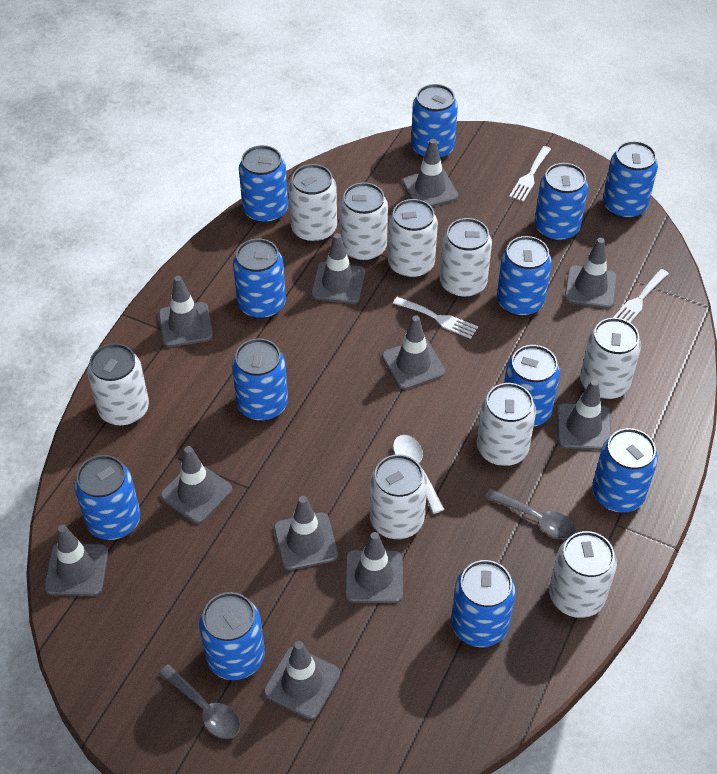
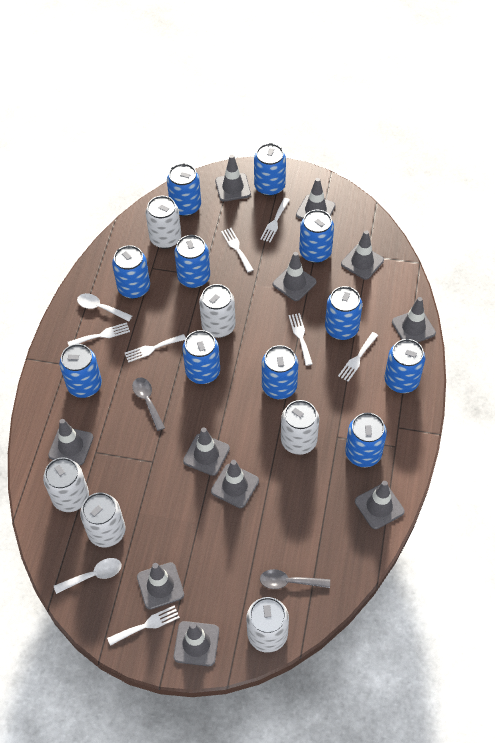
blue can: [74,455,140,540] [199,592,265,680] [232,338,288,421] [233,239,286,319] [239,145,288,224] [411,84,458,159] [451,560,516,647] [497,236,552,317] [504,345,560,427] [535,163,588,242] [592,428,658,513] [603,141,658,219] = 12 -> [60,344,102,398] [112,245,150,299] [167,163,201,216] [174,235,210,288] [182,330,220,384] [254,143,286,196] [262,345,298,399] [299,210,334,263] [325,286,362,340] [345,413,387,467] [385,339,425,393] = 11
white can: [87,343,149,426] [289,164,337,243] [340,182,388,262] [370,454,427,539] [388,199,438,279] [440,218,492,298] [477,383,536,466] [549,531,617,618] [580,318,641,400] = 9 -> [43,457,89,512] [80,492,125,548] [146,196,181,249] [199,284,236,338] [246,597,289,653] [281,400,319,455] = 6
white fork: [393,297,478,339] [509,146,551,202] [613,269,669,323] = 3 -> [68,322,130,346] [107,605,180,646] [124,334,186,363] [221,228,253,272] [260,198,290,243] [289,313,313,366] [338,332,378,382] = 7
white spoon: [393,435,445,514] = 1 -> [54,558,122,594] [77,293,132,322] = 2

